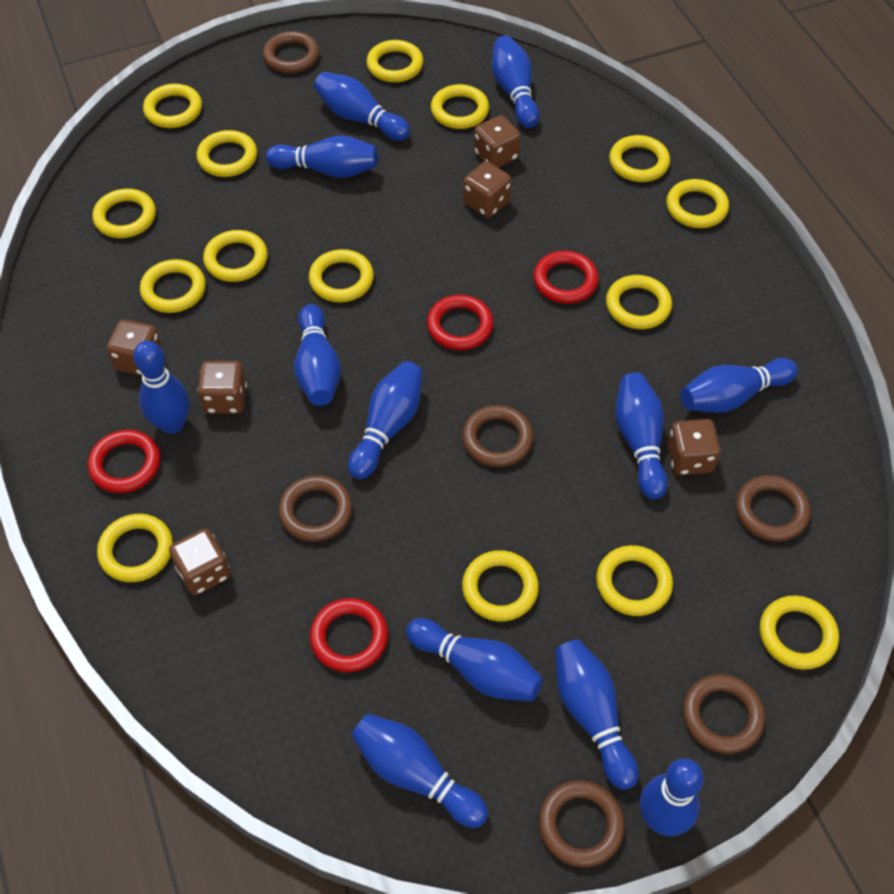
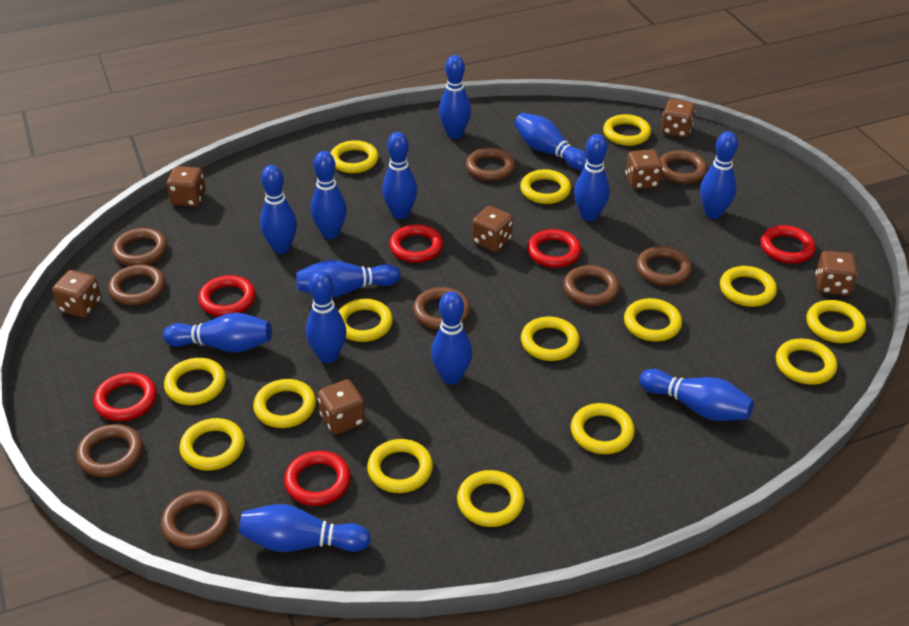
blue bowling pin: [133,341,189,434] [266,135,378,178] [294,304,341,406] [314,72,410,141] [348,361,423,479] [351,714,488,828] [406,618,543,702] [492,35,539,128] [555,639,638,790] [615,373,668,499] [640,758,704,836] [681,358,798,413] = 12 -> [163,313,272,353] [239,504,371,552] [260,165,297,254] [296,260,400,298] [306,271,347,363] [311,151,347,239] [382,132,418,219] [431,291,472,385] [439,55,471,139] [514,113,587,170] [574,134,610,221] [639,369,754,421] [700,131,738,219] = 13
brown dice: [107,320,162,375] [169,528,231,595] [197,361,247,414] [463,161,511,218] [474,115,521,168] [667,419,721,475] = 6 -> [52,270,102,318] [167,166,206,207] [318,379,365,434] [472,206,513,252] [625,149,662,189] [661,99,696,138] [816,251,857,295] = 7
brown ring: [263,31,320,73] [278,475,352,542] [462,405,533,467] [539,780,625,867] [683,674,765,754] [736,475,810,541] = 6 -> [76,424,143,477] [108,265,165,305] [112,228,167,266] [161,490,230,549] [413,287,470,329] [466,148,515,181] [563,265,620,306] [636,246,692,286] [660,150,708,184] = 9
red ring: [88,430,160,493] [310,598,388,672] [427,295,494,350] [533,251,599,304] = 4 -> [93,372,157,421] [198,275,255,317] [284,451,351,506] [389,224,443,263] [527,229,581,268] [761,225,816,264] = 6

